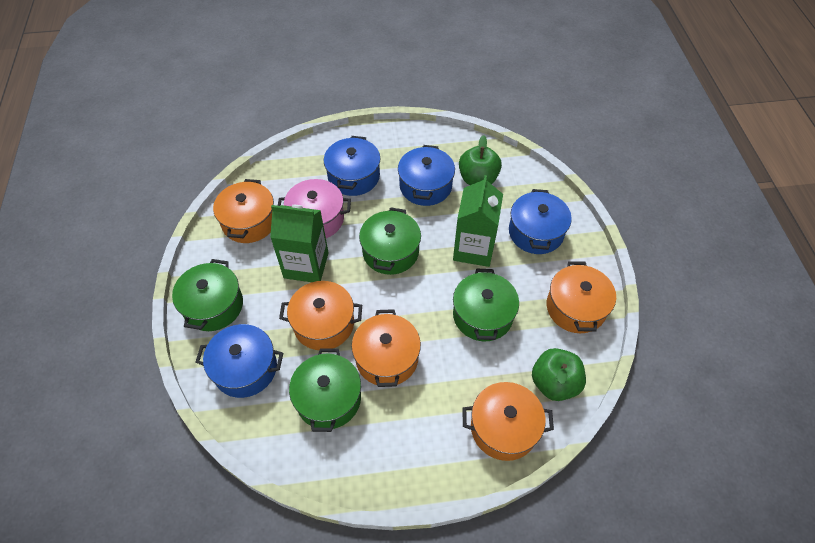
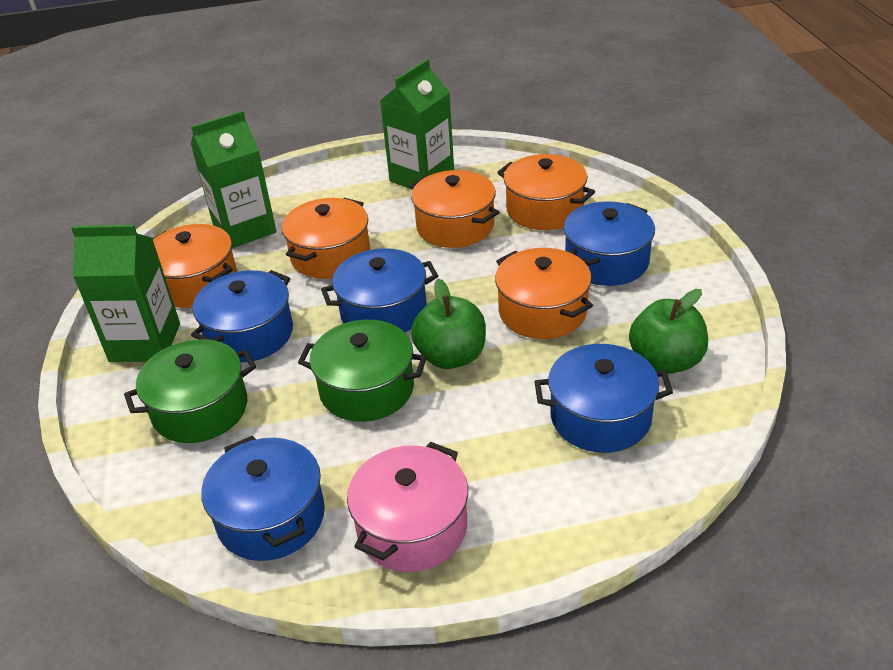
blue pot: [196,324,283,398] [324,136,381,196] [398,145,455,206] [509,189,572,254] = 4 -> [191,270,293,363] [201,436,325,561] [321,248,438,332] [534,344,673,453] [564,201,655,286] = 5
green carton: [270,205,329,282] [453,175,503,267] = 2 -> [71,225,180,362] [191,111,277,248] [380,59,454,190] = 3
green pot: [172,259,243,331] [289,348,361,432] [359,207,421,275] [453,269,519,342] = 4 -> [124,339,256,443] [298,320,427,422] = 2

